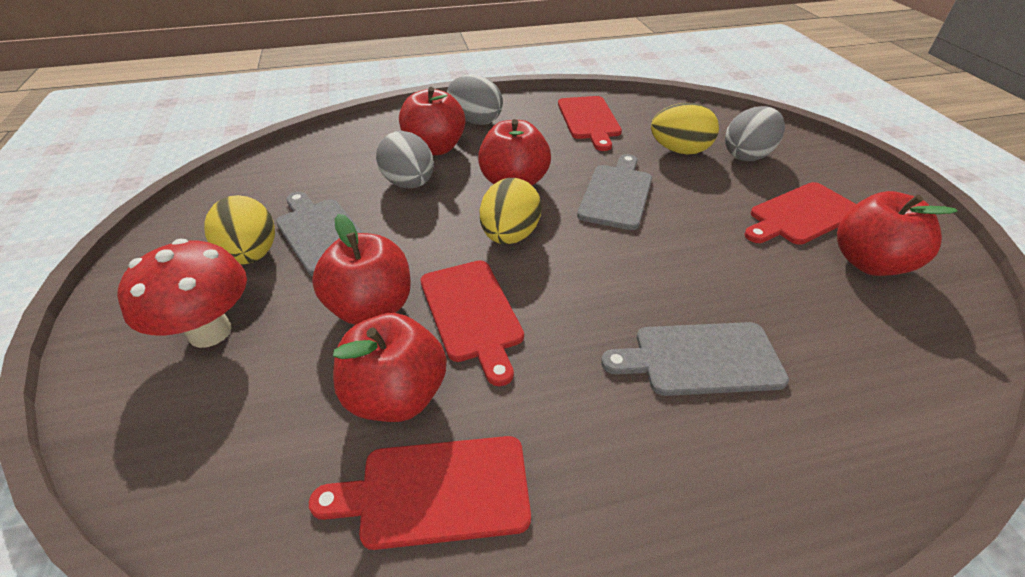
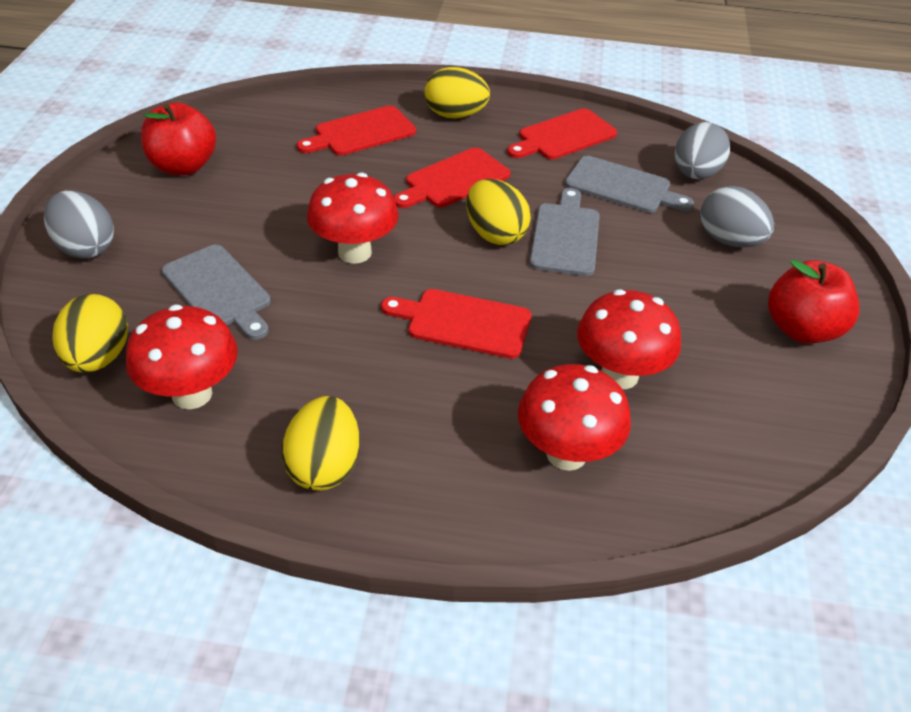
red apple: [312,214,411,325] [333,313,447,422] [399,87,465,155] [478,119,551,185] [837,191,958,276] = 5 -> [141,102,216,175] [768,260,860,344] = 2
red mushroom: [117,239,247,348] = 1 -> [126,305,238,409] [307,173,399,264] [518,364,631,471] [577,289,681,389] = 4
yellow egg: [204,195,275,264] [480,178,541,244] [651,103,719,155] = 3 -> [52,294,128,373] [282,396,360,491] [424,67,490,118] [466,179,531,245] = 4

